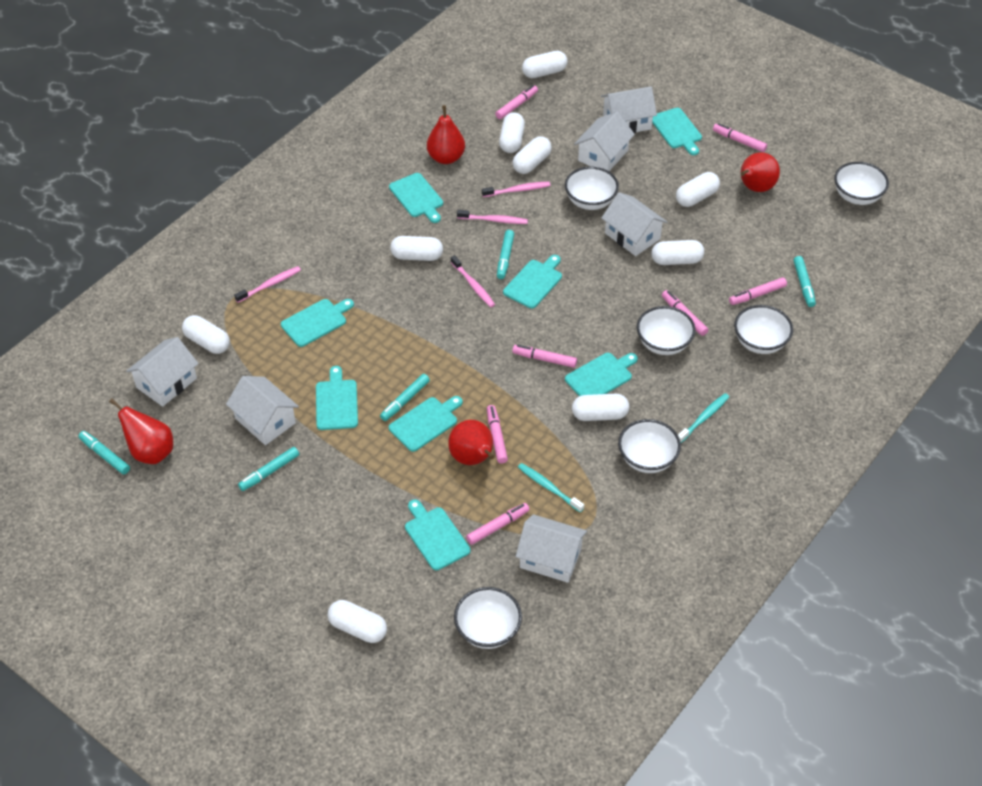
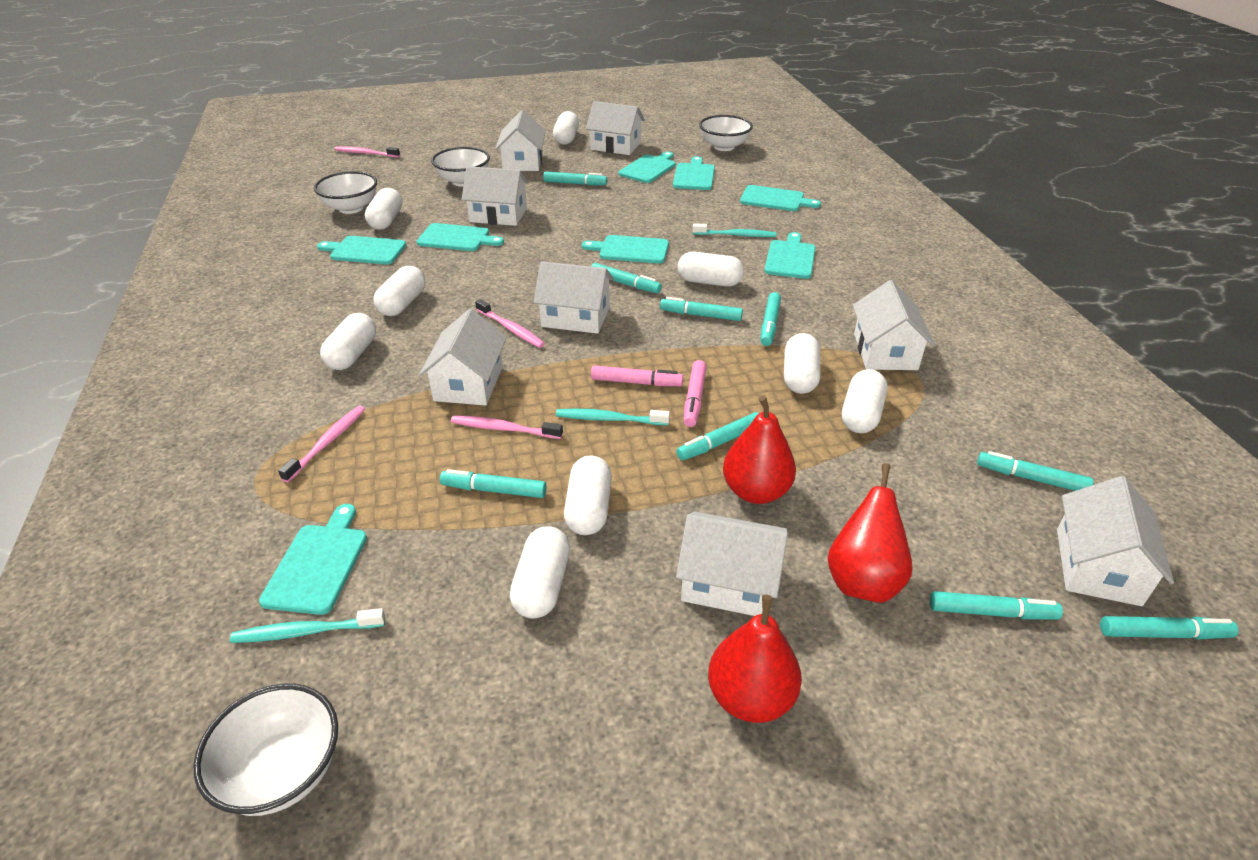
pink marker: [466,503,530,545] [487,405,508,464] [495,85,538,119] [512,345,577,368] [662,290,708,336] [713,123,767,152] [729,277,787,305] = 7 -> [591,365,683,386] [684,360,707,427] = 2
red pear: [109,398,173,464] [427,105,465,164] [448,420,494,465] [741,152,780,192] = 4 -> [708,595,802,723] [723,395,796,504] [828,463,913,603] = 3
turquoise marker: [79,431,130,474] [238,447,299,491] [380,374,430,421] [497,230,514,279] [793,256,816,307] = 5 -> [440,469,547,498] [543,171,607,186] [591,263,662,293] [660,297,743,321] [676,412,759,460] [761,292,781,346] [930,591,1063,620] [977,451,1094,491] [1100,616,1238,640] = 9
turquoise toothbrush: [518,463,584,513] [678,393,729,443] = 2 -> [230,608,385,643] [556,409,670,425] [692,223,776,237] = 3
white bowl: [454,587,522,649] [565,167,619,210] [618,419,681,473] [637,306,695,355] [734,305,793,354] [834,162,889,205] = 6 -> [193,683,338,816] [314,171,377,214] [431,147,490,187] [699,115,753,151] = 4
white house: [126,337,199,407] [226,376,299,445] [516,514,587,583] [574,111,635,171] [601,87,657,133] [601,192,667,256] = 6 -> [419,309,507,406] [462,166,529,226] [495,110,546,171] [533,261,614,334] [586,101,645,155] [676,512,788,616] [853,280,934,370] [1057,476,1174,606] = 8

